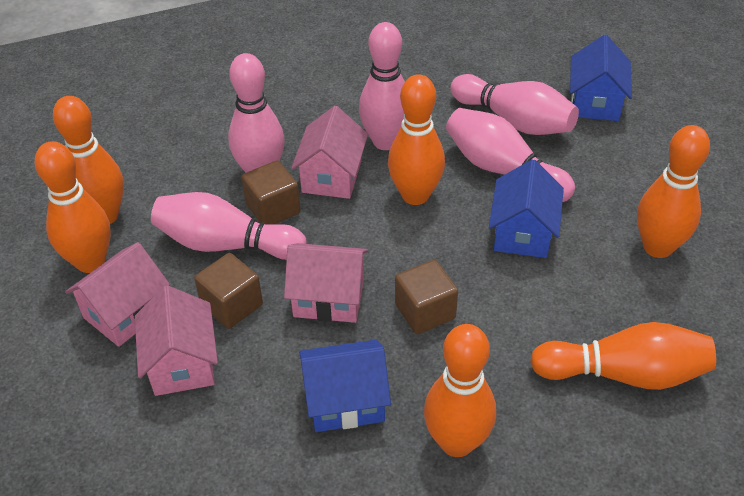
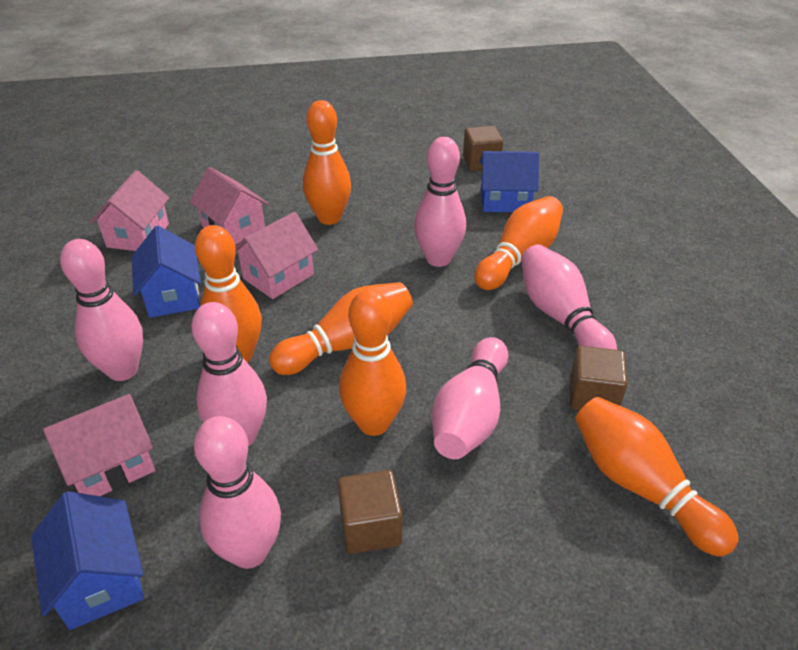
pink bowling pin: [151,192,307,260] [228,53,285,173] [359,22,405,150] [446,108,575,202] [450,74,579,135] = 5 -> [60,239,143,381] [191,302,267,447] [194,416,281,569] [414,137,466,267] [432,337,508,459] [521,245,617,350] = 6

